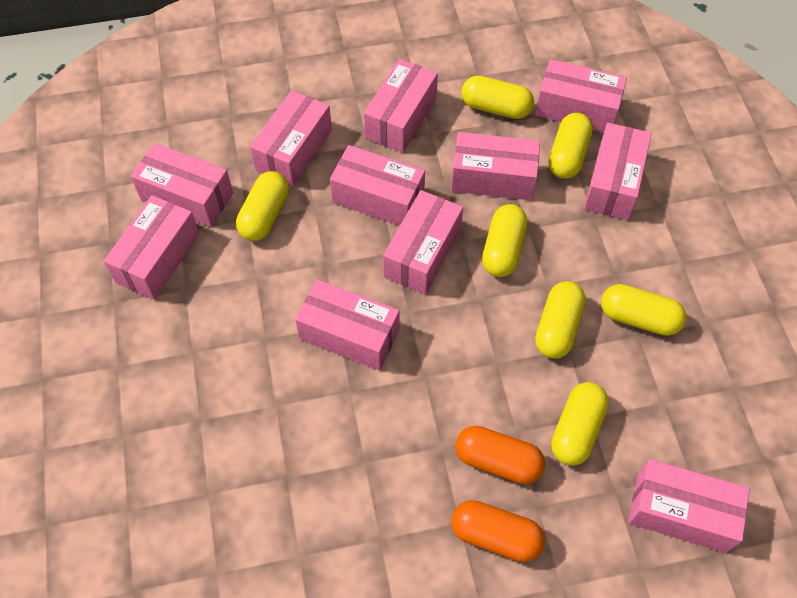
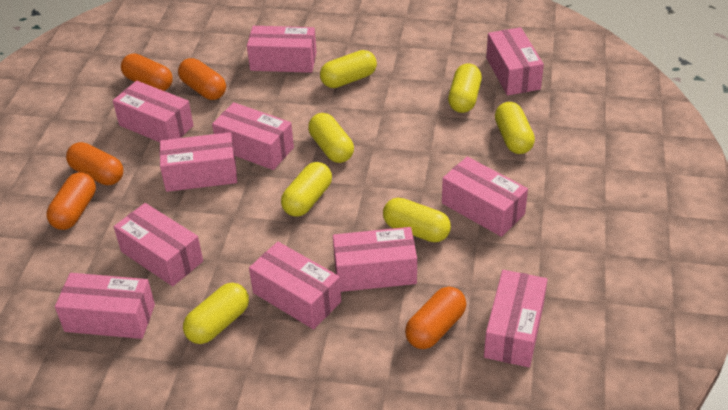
orange capsule: [451,500,545,562] [455,426,545,484] = 2 -> [47,172,96,230] [66,142,123,185] [121,53,173,91] [178,58,226,100] [405,286,466,349] = 5

